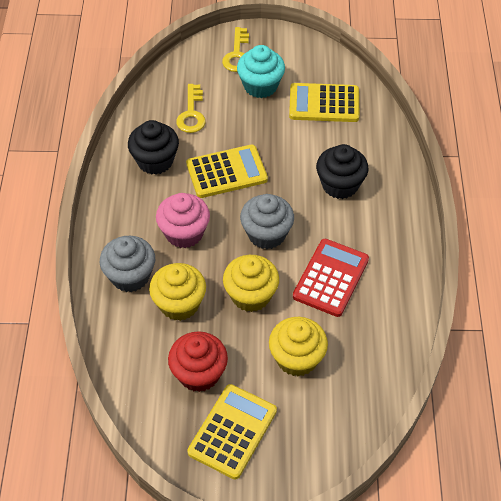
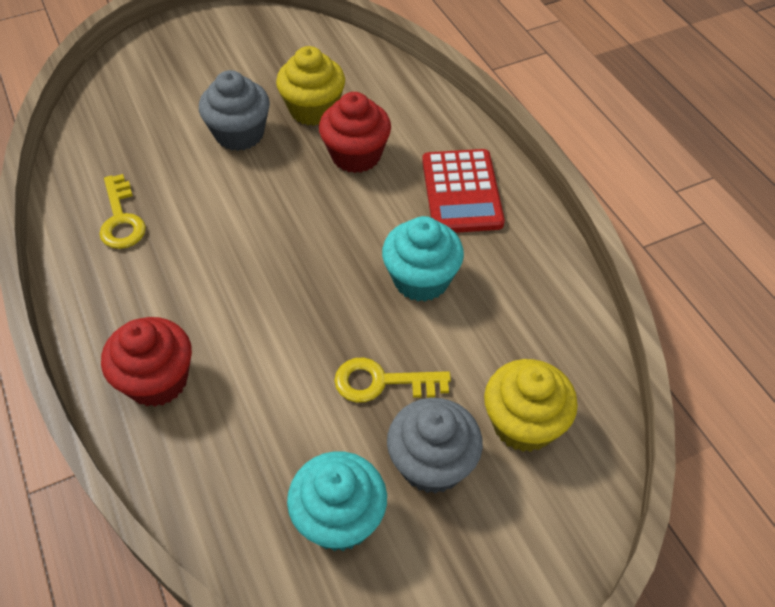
black cupcake: [128,120,179,175] [316,144,368,199] = 2 -> none = 0
pink cupcake: [156,193,210,248] = 1 -> none = 0
red cupcake: [168,332,228,392] = 1 -> [101,317,192,407] [319,92,391,173] = 2
turquoise cupcake: [237,45,285,98] = 1 -> [287,451,387,551] [382,216,464,302] = 2
yellow calculator: [186,144,268,198] [187,384,277,480] [289,83,360,122] = 3 -> none = 0
yellow cupcake: [149,263,206,321] [223,255,279,312] [269,317,328,377] = 3 -> [276,46,345,126] [484,359,578,452] = 2

